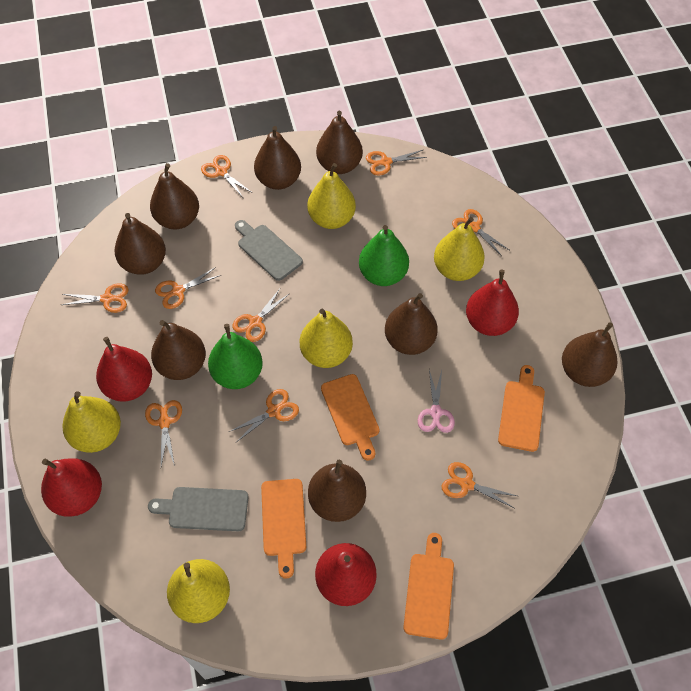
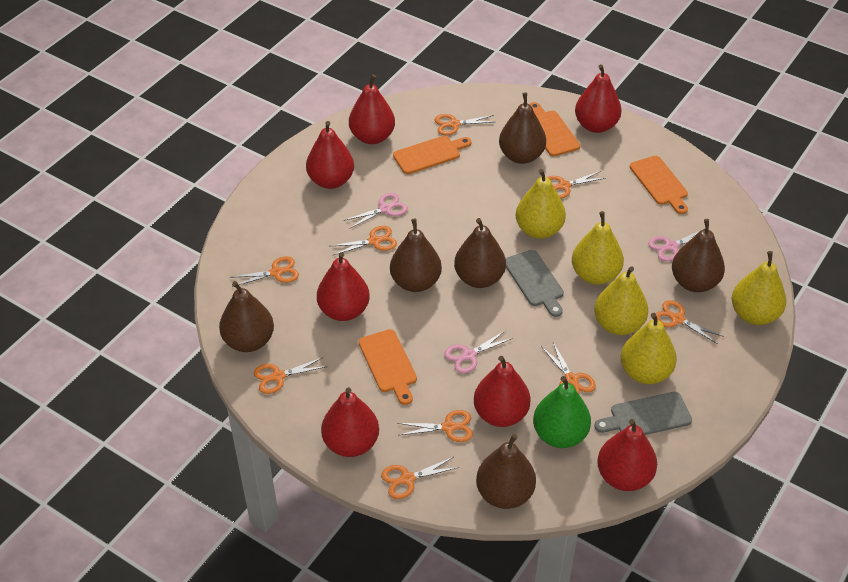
brown pear: [115,213,166,275] [150,163,199,229] [151,320,206,380] [254,126,301,190] [308,459,366,522] [316,111,363,174] [385,293,438,355] [562,322,617,387] = 8 -> [219,281,274,352] [390,218,442,292] [454,218,506,288] [476,434,536,509] [499,92,546,164] [672,219,725,292] = 6
green pear: [208,324,263,389] [359,225,409,286] = 2 -> [533,376,591,448] = 1
pink scissors: [418,370,455,433] = 1 -> [344,193,408,228] [444,330,513,373] [648,228,705,261] = 3
red pear: [41,458,102,517] [96,337,152,402] [315,543,377,606] [466,269,519,336] = 4 -> [306,121,354,189] [317,252,370,321] [321,388,379,457] [349,74,395,144] [474,356,530,427] [575,64,622,133] [597,419,657,491] = 7

